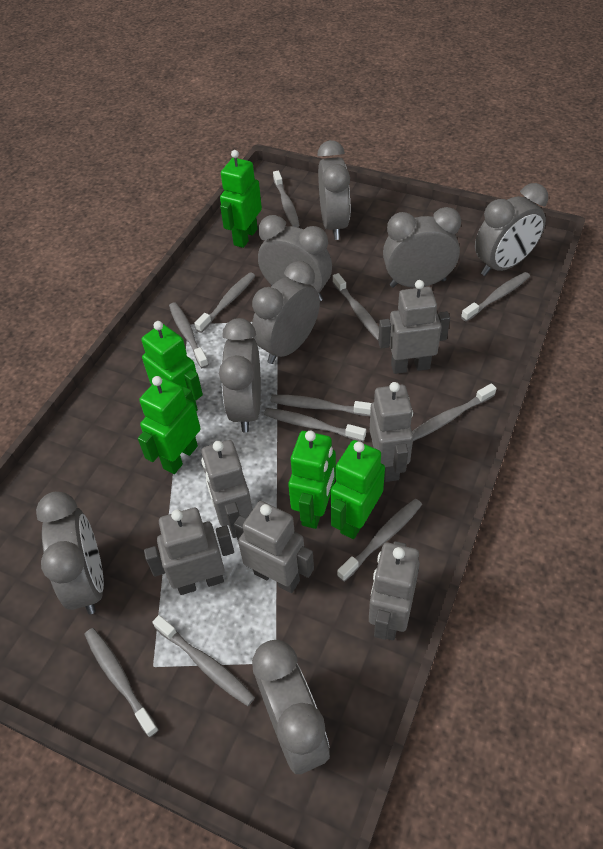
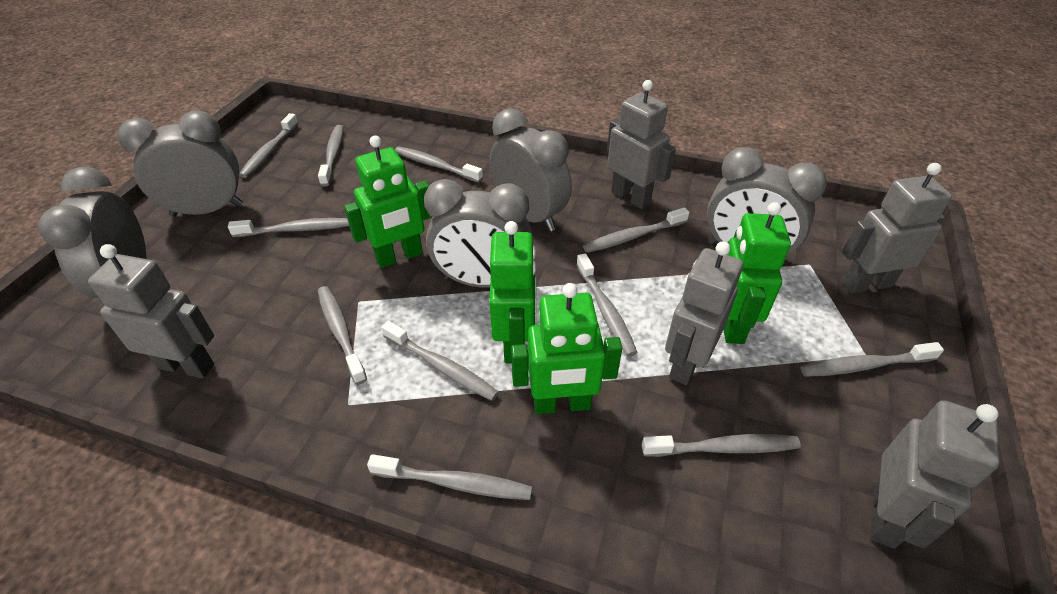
green robot: [138,376,201,474] [141,321,203,412] [220,150,262,248] [288,431,336,529] [331,440,385,539] = 5 -> [344,135,432,268] [489,221,537,364] [511,283,622,414] [724,202,791,344] = 4
grey clock: [36,492,104,614] [219,318,261,433] [252,261,320,364] [252,640,330,774] [258,215,332,301] [317,140,350,240] [383,207,461,288] [475,183,548,276] = 8 -> [38,167,146,298] [118,111,243,217] [424,179,532,288] [489,108,572,232] [707,147,827,264] = 5
grey robot: [144,508,234,595] [201,440,253,538] [234,501,314,593] [369,541,420,640] [370,382,413,482] [378,280,450,374] = 6 -> [88,244,214,378] [607,80,676,209] [665,241,743,385] [842,163,952,293] [870,400,1000,549] = 5

